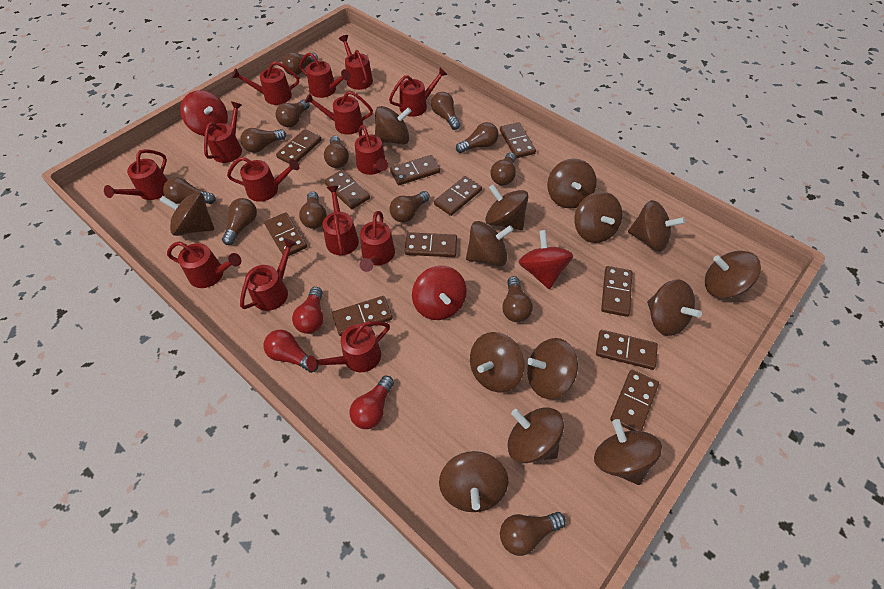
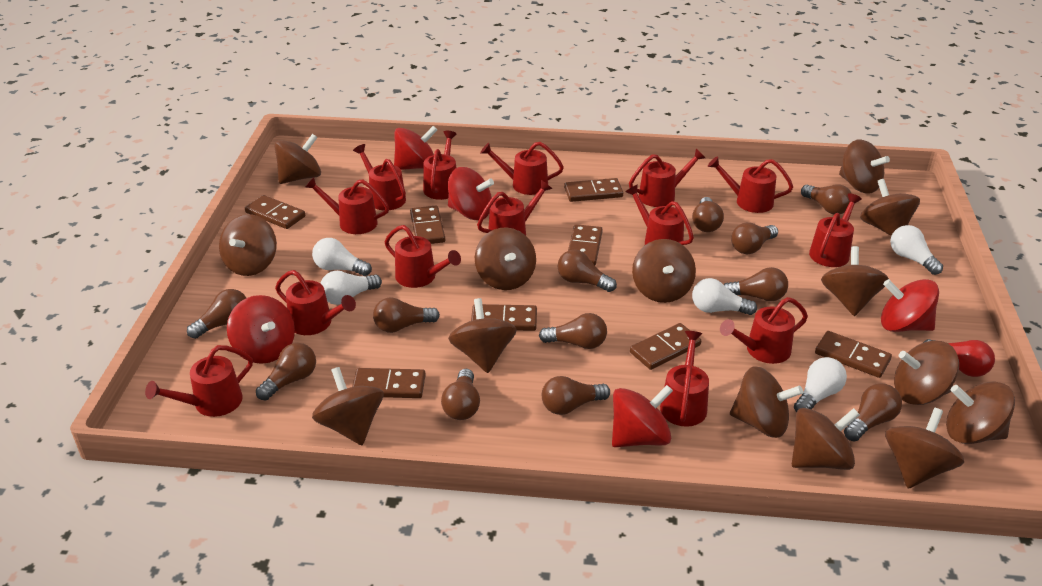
brown domino: [264,212,307,256] [276,129,322,164] [324,170,370,209] [332,296,393,336] [390,155,440,185] [405,232,457,257] [434,176,482,216] [500,122,536,158] [596,330,658,370] [601,266,633,317] [610,370,659,431] = 11 -> [245,195,305,229] [352,368,425,398] [410,206,445,244] [471,304,537,331] [564,178,623,202] [568,224,603,265] [630,323,701,370] [815,331,892,378] = 8
brown light bulb: [163,177,216,204] [222,198,257,245] [240,128,286,153] [276,99,310,127] [282,52,318,75] [299,191,327,229] [324,136,349,168] [389,191,430,222] [431,92,460,130] [456,122,499,153] [491,152,516,185] [500,512,566,556] [502,276,533,322] = 13 -> [187,289,246,339] [256,343,316,400] [373,297,440,333] [441,369,480,420] [539,313,607,349] [542,376,610,415] [558,250,617,292] [692,197,724,232] [724,267,788,301] [731,222,778,254] [801,184,852,214] [844,383,902,442] = 12
red light bulb: [264,330,318,373] [292,287,323,334] [349,376,394,429] = 3 -> [923,339,995,377] = 1
red spinning top: [180,90,228,136] [412,265,467,320] [519,230,573,289] = 3 -> [227,295,295,364] [394,126,437,170] [448,167,494,220] [612,385,673,447] [881,279,939,332] = 5
white light bulb: none = 0 -> [312,238,372,276] [320,271,382,305] [692,278,757,315] [794,357,847,413] [890,225,943,275] = 5

